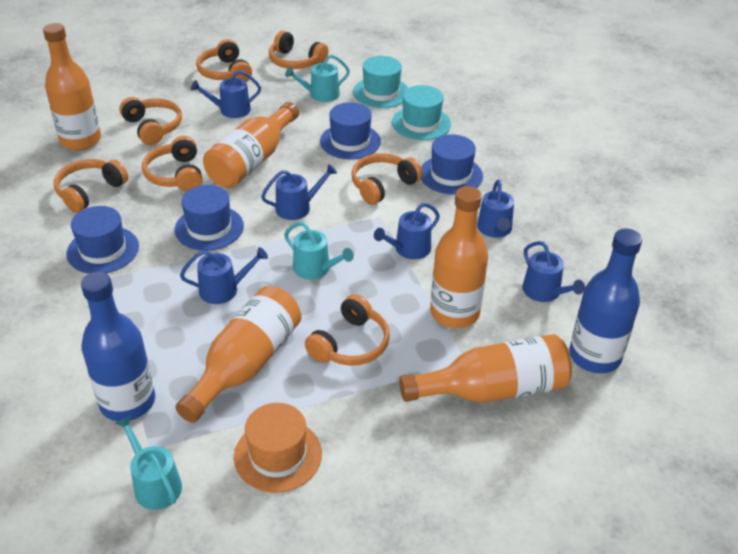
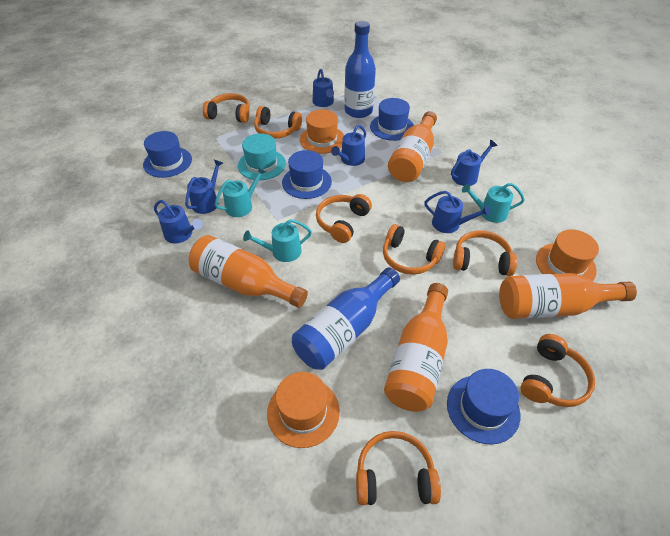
orange bottle: [43,23,101,150] [175,286,301,423] [203,102,299,188] [399,334,572,403] [430,186,488,328] = 5 -> [189,235,308,308] [384,283,448,412] [388,111,437,182] [499,273,637,319] = 4
orange hat: [234,403,322,493] = 1 -> [267,372,340,448] [300,109,344,154] [536,230,599,281] = 3
turquoise hat: [353,56,408,108] [392,85,451,140] = 2 -> [238,133,286,180] = 1

